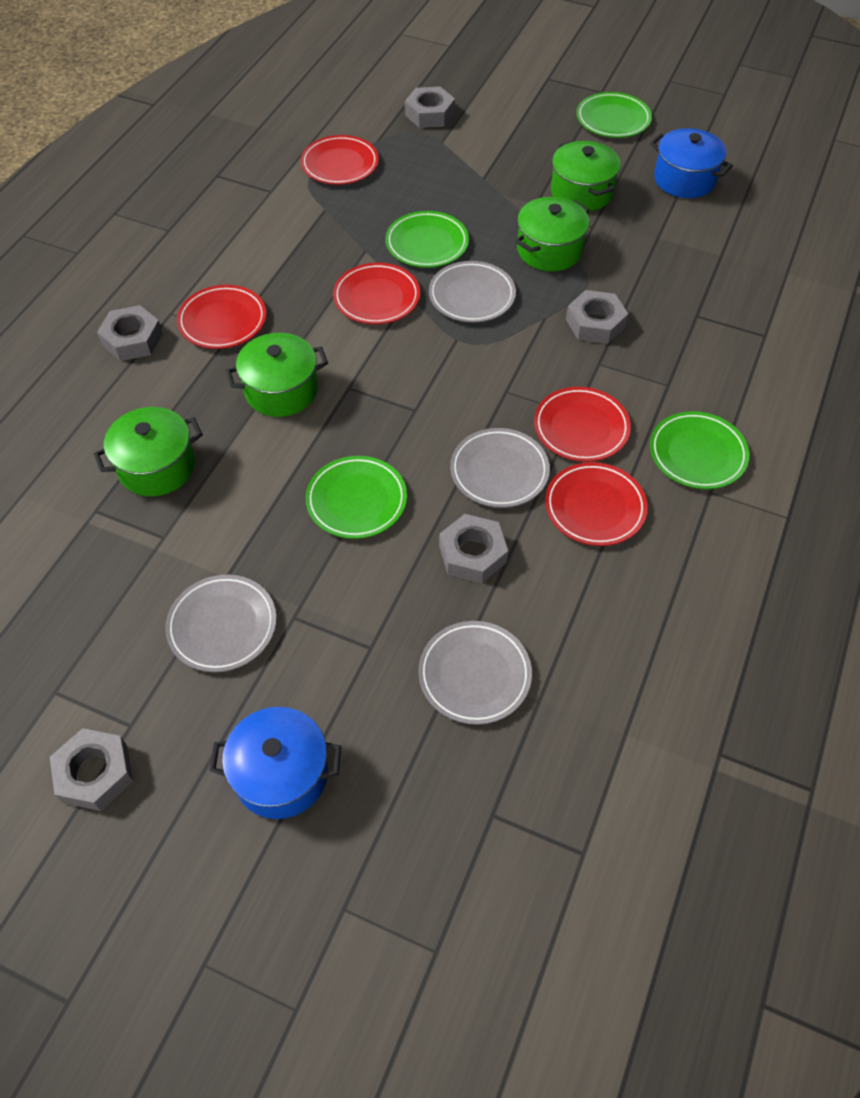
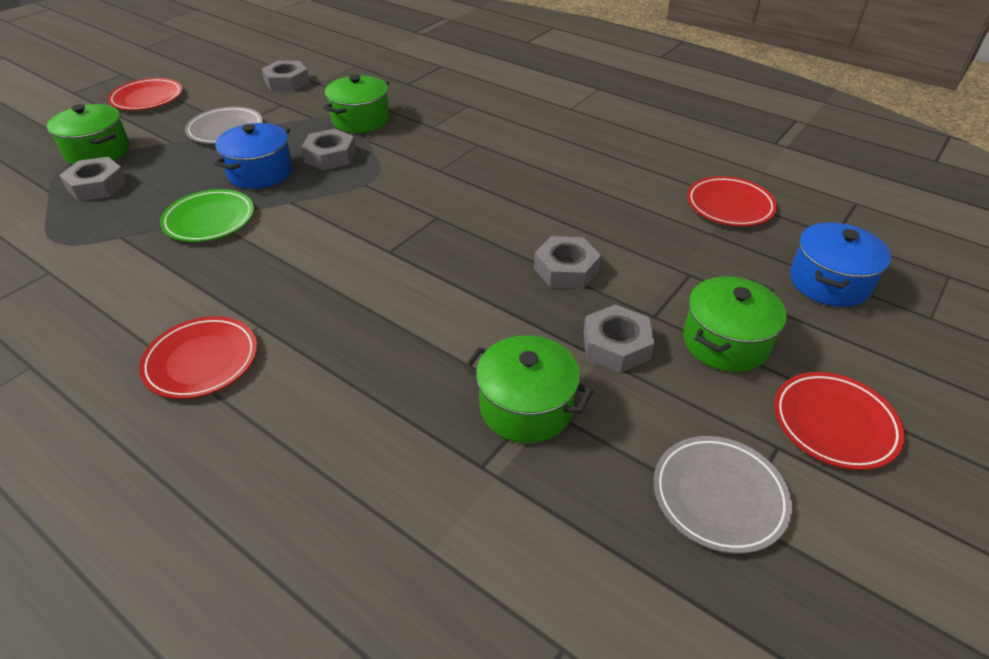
green plate: [306,456,407,539] [385,211,469,268] [576,92,652,138] [650,411,749,489] = 4 -> [160,189,254,242] = 1
grey plate: [165,575,277,672] [418,621,532,725] [429,261,516,323] [450,428,550,508] = 4 -> [185,107,263,144] [654,436,792,554] = 2
red plate: [177,285,266,349] [301,135,379,185] [333,263,420,324] [534,387,631,462] [545,462,648,546] = 5 -> [108,78,183,110] [139,316,257,399] [687,176,777,226] [774,372,905,470] = 4

